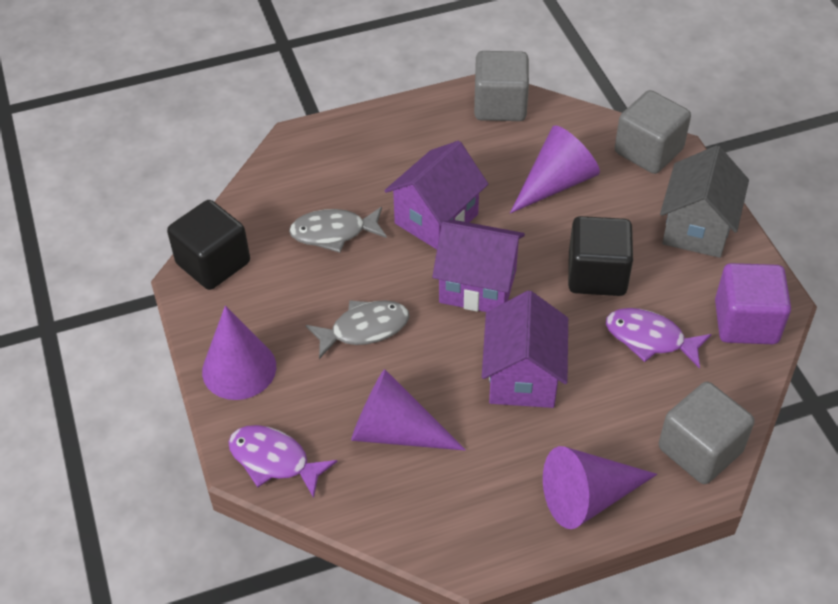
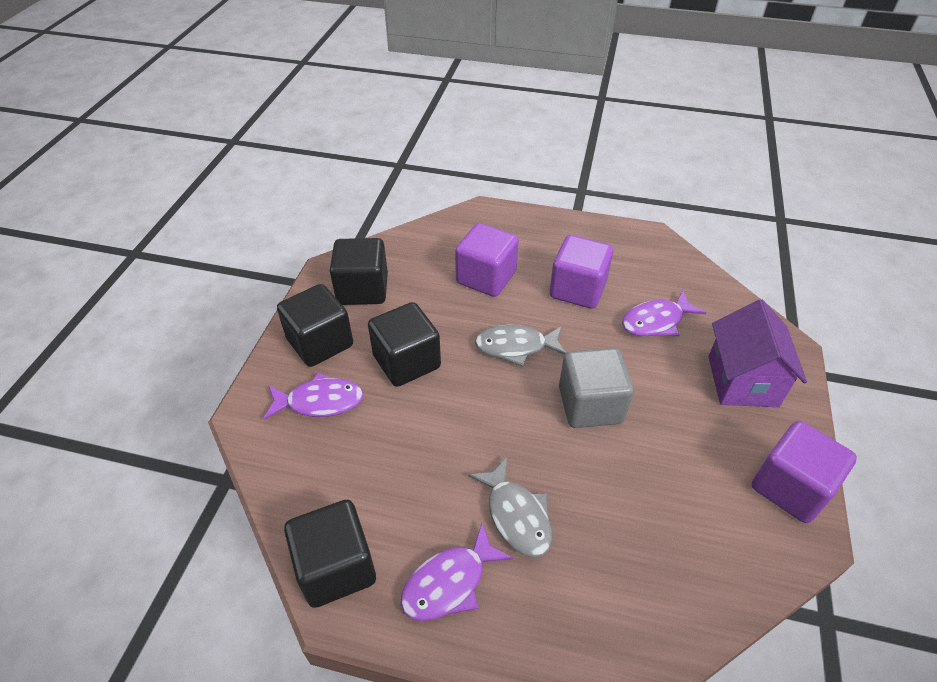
black cube: [167,200,250,290] [568,216,633,296] = 2 -> [277,284,353,367] [284,500,376,608] [330,238,388,305] [368,302,441,387] = 4
grey cube: [474,51,529,121] [615,90,691,174] [659,382,754,484] = 3 -> [559,348,634,428] = 1
grey house: [660,145,749,258] = 1 -> none = 0
purple cone: [202,306,276,400] [351,369,466,451] [510,125,600,213] [543,446,657,529] = 4 -> none = 0
purple cube: [715,263,791,344] = 1 -> [455,223,519,297] [550,235,613,309] [752,421,857,523] = 3
purple fish: [228,425,337,498] [606,308,712,369] = 2 -> [263,372,364,420] [400,523,513,621] [622,290,706,337] = 3
purple house: [384,141,488,249] [432,220,525,312] [482,291,568,408] = 3 -> [708,300,807,407] = 1

